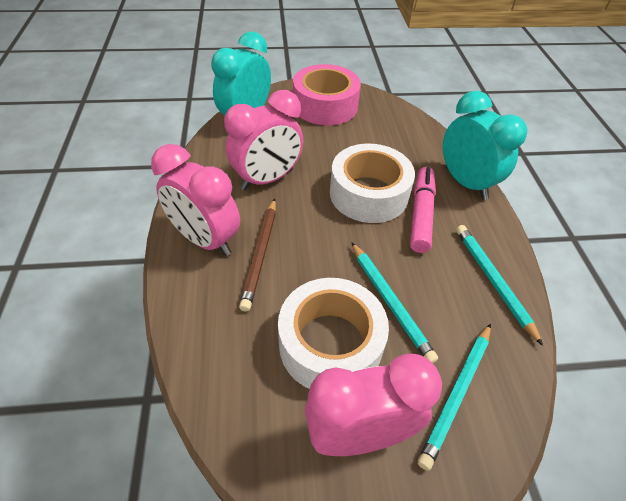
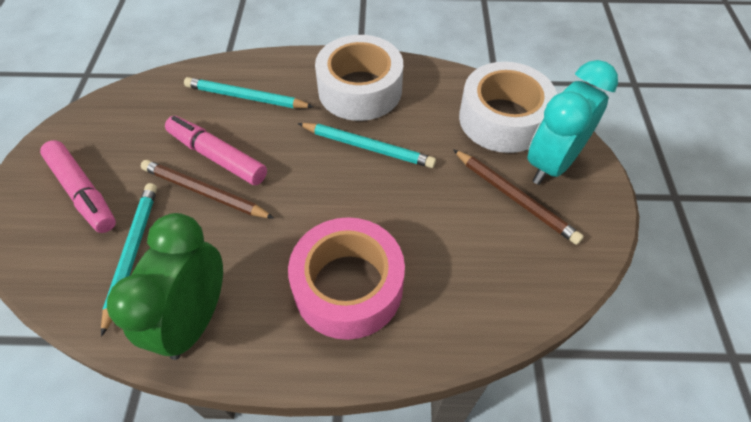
brown pencil: [239,199,276,312] = 1 -> [141,160,274,219] [453,149,584,245] = 2
green clock: none = 0 -> [107,213,223,360] = 1
pink clock: [151,144,240,256] [224,90,303,190] [305,353,442,456] = 3 -> none = 0
pink marker: [410,167,436,253] = 1 -> [40,140,116,233] [165,116,267,185] = 2
turquoise clock: [211,31,271,115] [443,91,527,200] = 2 -> [527,60,618,185] = 1

